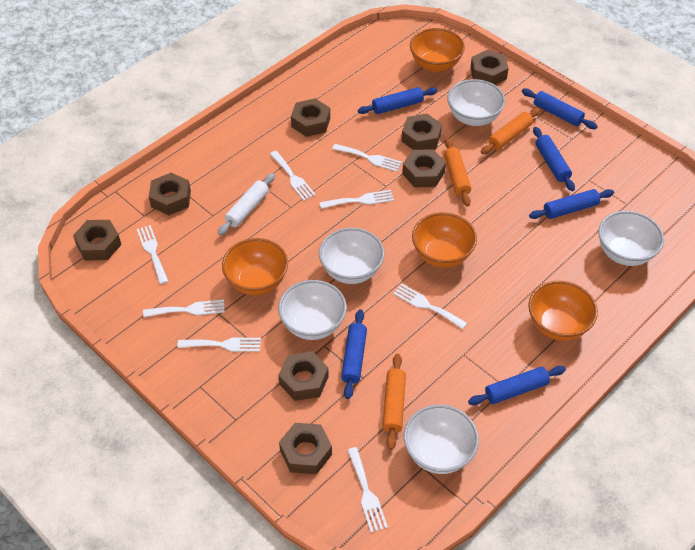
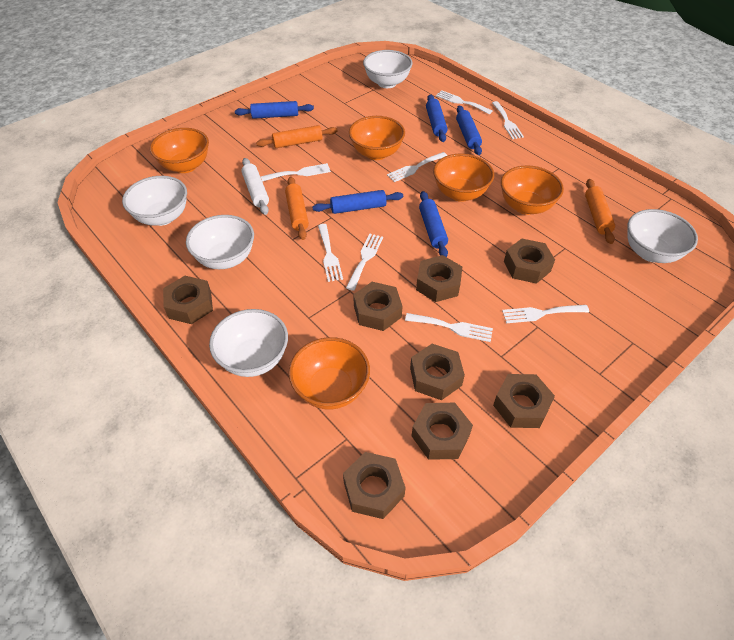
blue rolling pin: [341,309,367,399] [358,87,438,114] [468,366,566,405] [522,88,598,129] [529,189,614,219] [533,127,575,191] = 6 -> [235,101,314,119] [312,190,403,214] [419,191,448,257] [426,94,448,142] [456,106,482,155] = 5
orange bowl: [222,238,288,295] [410,28,465,72] [412,212,477,268] [528,281,598,341] = 4 -> [150,128,209,173] [289,337,370,409] [349,116,405,160] [433,154,494,202] [501,165,564,215] = 5

